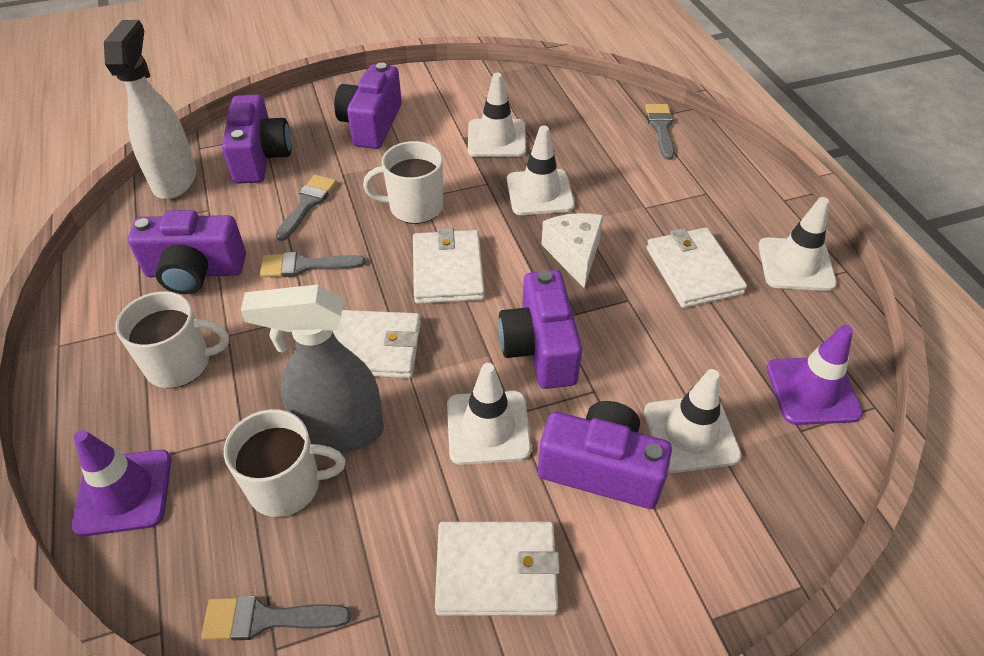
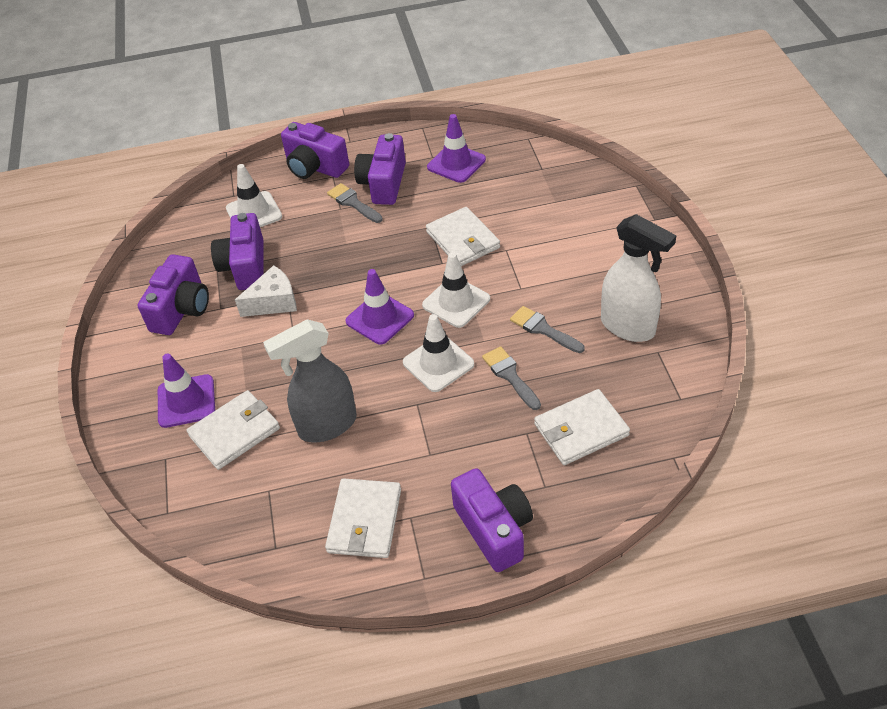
grey brush: [201,596,351,640] [260,252,365,277] [275,175,337,241] [645,104,674,160] = 4 -> [327,183,383,223] [482,347,541,410] [510,306,585,353] = 3
purple traffic cone: [72,430,172,537] [766,325,863,425] = 2 -> [158,353,215,428] [345,269,414,345] [427,114,486,183] = 3
white mug: [115,291,229,388] [224,409,345,517] [363,141,443,224] = 3 -> none = 0
white traffic cone: [447,363,532,465] [468,73,526,157] [507,126,575,215] [644,369,742,473] [758,197,837,291] = 5 -> [226,164,282,227] [403,314,474,392] [422,252,490,328] = 3

